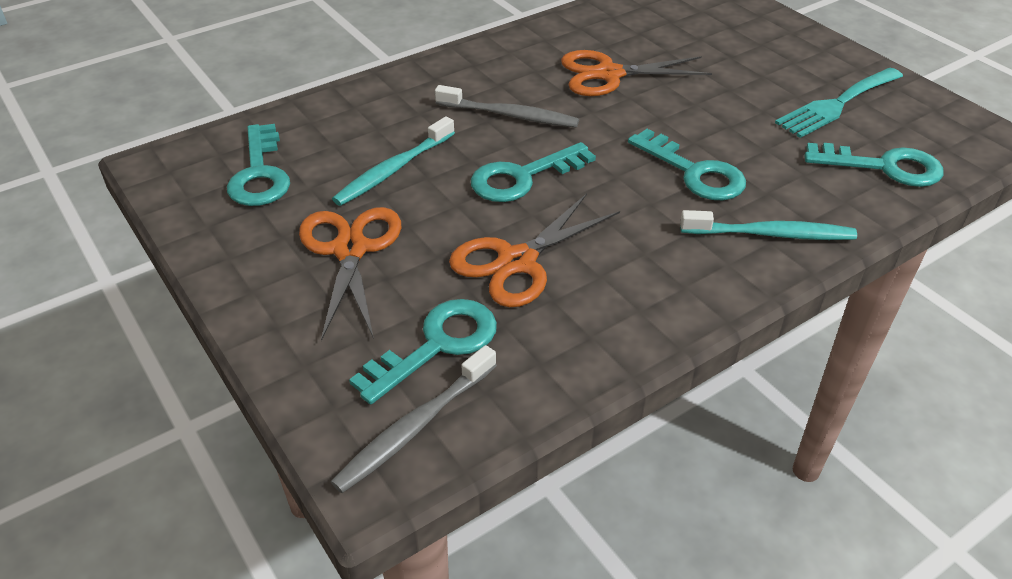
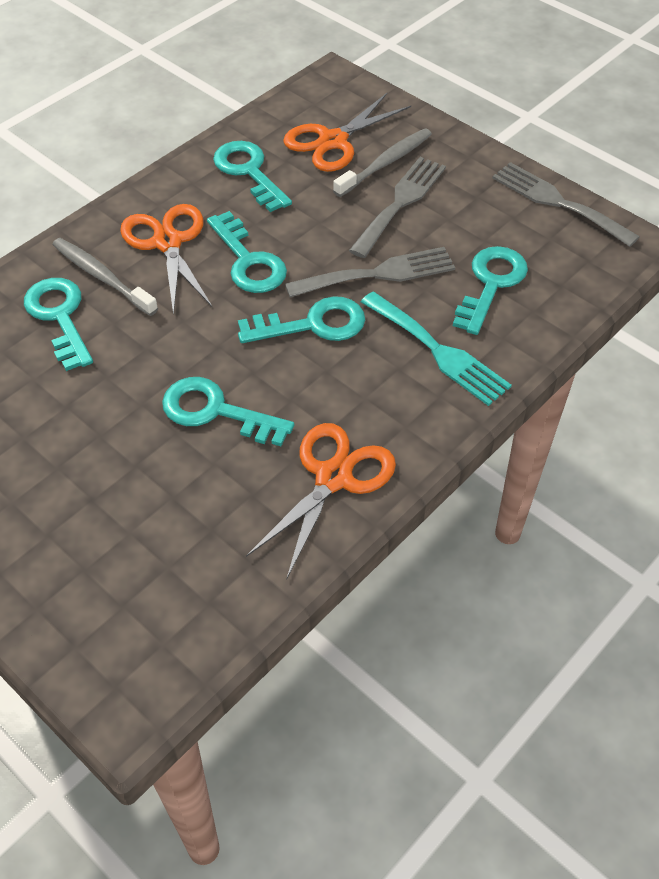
grey fork: none = 0 -> [285,247,455,297] [349,157,446,258] [492,162,640,247] = 3
turquoise key: [227,124,290,206] [349,299,497,404] [471,142,596,202] [628,129,746,200] [804,143,943,187] = 5 -> [24,278,93,371] [162,377,294,446] [207,211,287,293] [213,141,292,212] [238,296,365,343] [453,246,528,335] = 6
turquoise toothbrush: [332,116,455,206] [680,210,857,240] = 2 -> none = 0

